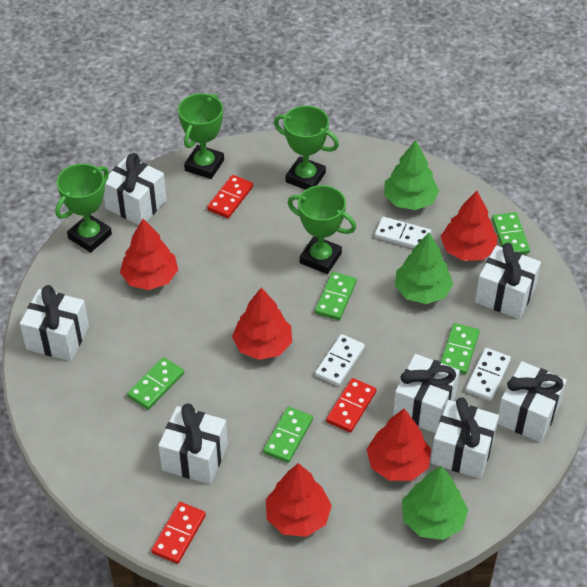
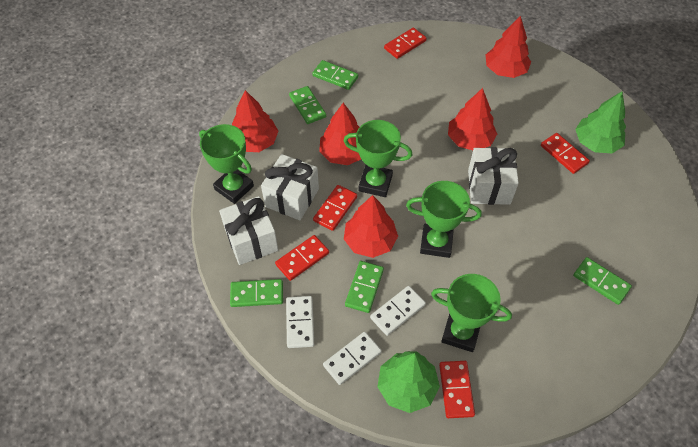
green tree: [384,140,439,210] [395,233,453,304] [402,466,468,540] = 3 -> [377,351,440,413] [575,92,626,154] = 2
red domino: [151,502,206,564] [207,175,253,218] [326,378,377,433] = 3 -> [275,235,329,281] [313,185,357,231] [384,28,427,59] [439,361,475,418] [541,133,590,174] = 5
white gift: [20,285,89,361] [104,153,167,225] [158,403,228,484] [393,354,460,433] [431,397,499,479] [475,243,541,319] [498,361,567,442] = 7 -> [219,196,278,265] [261,154,319,220] [468,147,519,205] = 3

